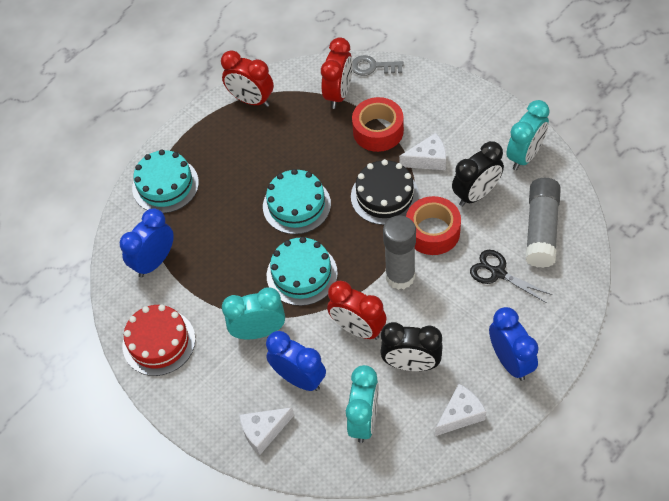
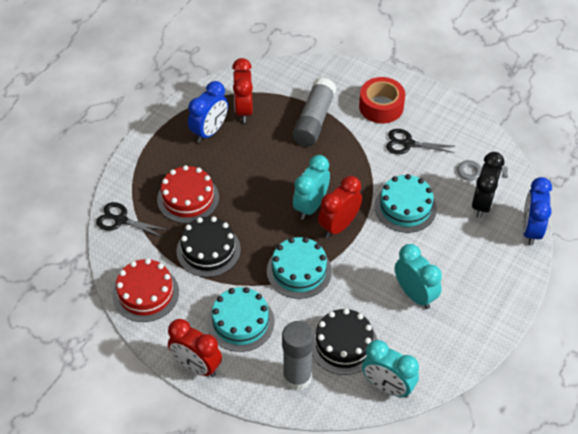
black cake: [351,159,419,225] = 1 -> [176,216,241,277] [312,308,378,375] = 2
black clock: [380,322,443,371] [452,141,504,206] = 2 -> [472,152,504,218] = 1
black scissors: [470,250,552,303] = 1 -> [96,202,168,237] [386,129,455,154] = 2
blue clock: [120,209,174,278] [266,331,326,391] [489,307,539,381] = 3 -> [188,81,228,143] [522,177,552,246] = 2
red cake: [122,304,195,376] = 1 -> [113,259,179,322] [157,165,219,223] = 2
red tape: [352,97,404,152] [406,196,461,255] = 2 -> [359,77,405,123] = 1
white cheese: [239,407,294,455] [399,133,446,170] [435,384,486,436] = 3 -> none = 0

